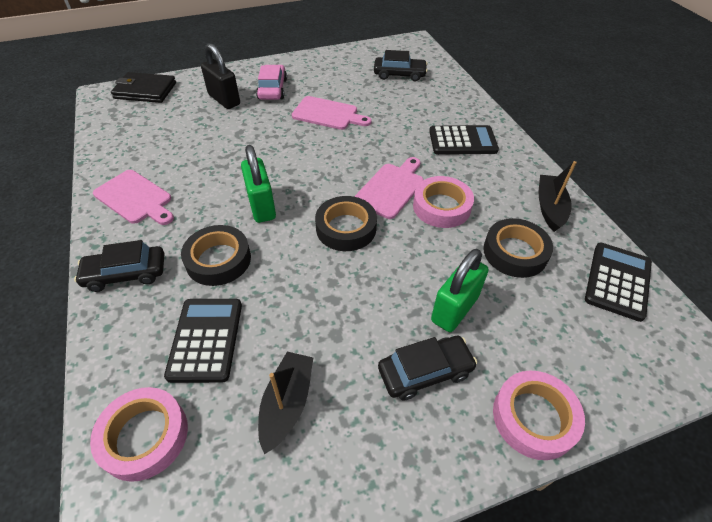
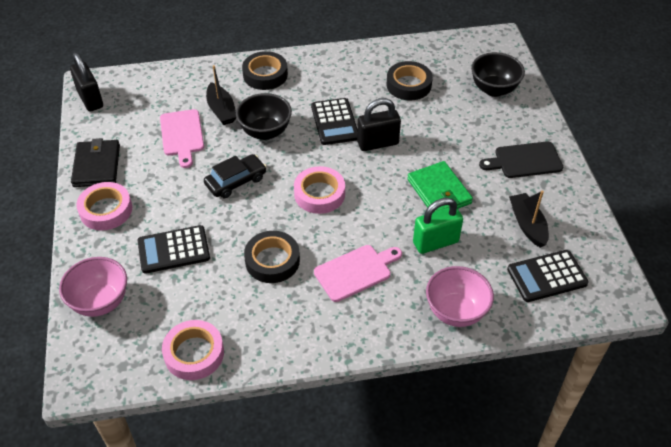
black bowl: none = 0 -> [236,93,292,140] [471,52,525,97] = 2
black car: [74,240,164,292] [374,50,428,81] [378,336,477,400] = 3 -> [204,154,266,198] = 1
black cutting board: none = 0 -> [479,141,563,178] = 1
black padlock: [201,43,240,109] = 1 -> [70,53,103,112] [357,98,401,151] = 2
green padlock: [241,145,276,223] [431,249,489,332] = 2 -> [413,198,463,254] = 1
green wallet: none = 0 -> [407,161,473,212] = 1
pink bowl: none = 0 -> [59,257,127,317] [426,266,494,327] = 2
pink car: [256,65,287,100] = 1 -> none = 0
pink cutting board: [93,170,174,225] [292,96,372,130] [354,157,423,219] = 3 -> [160,109,204,168] [314,245,402,302] = 2

